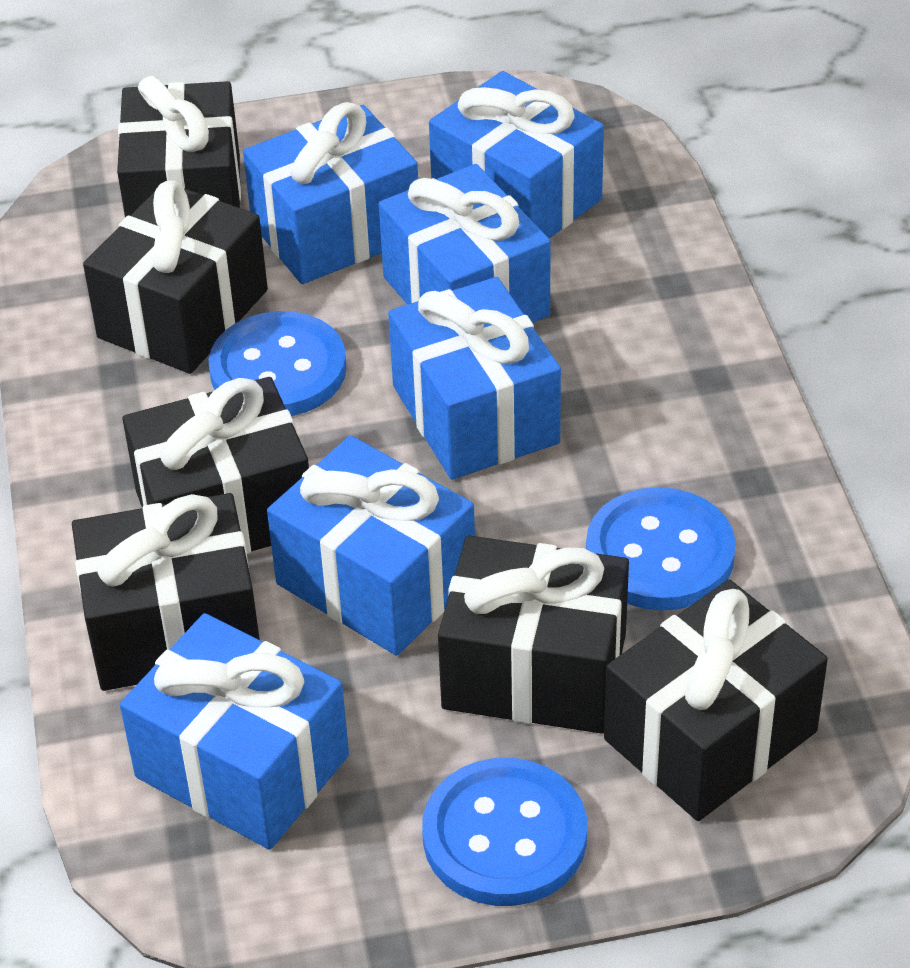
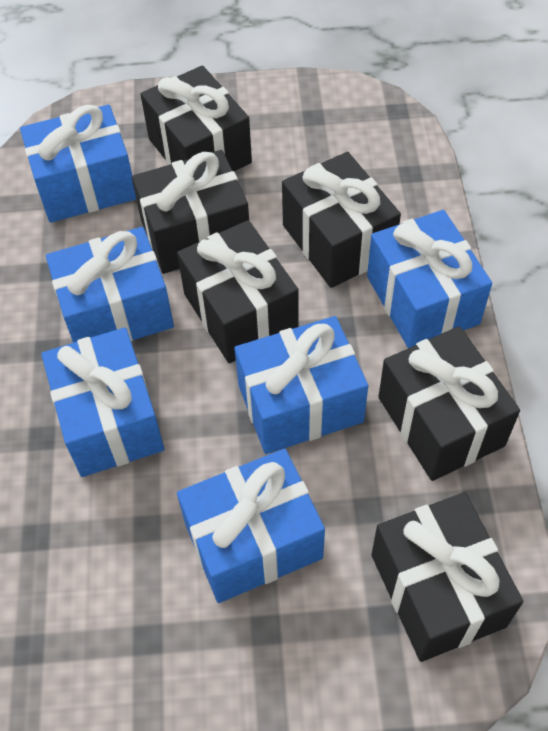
blue button: [208,311,347,416] [422,758,587,906] [586,487,736,611] = 3 -> none = 0

